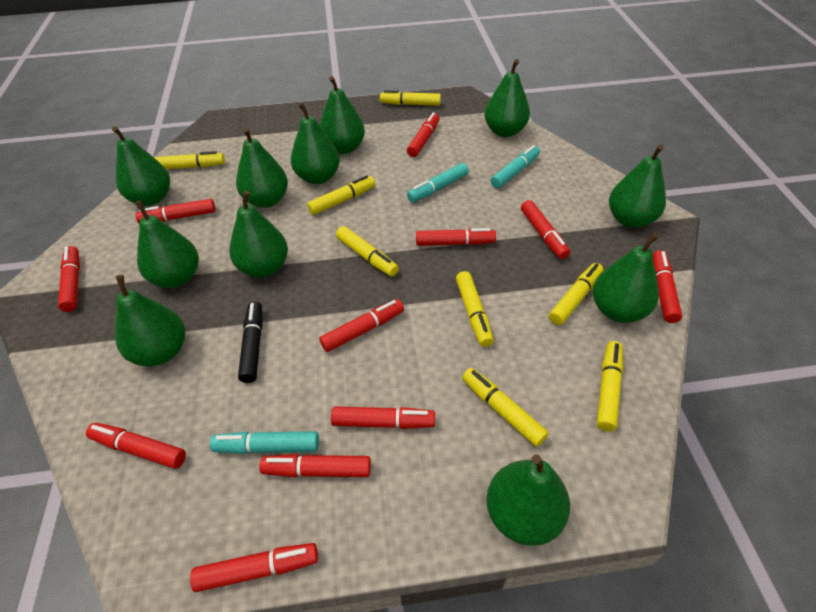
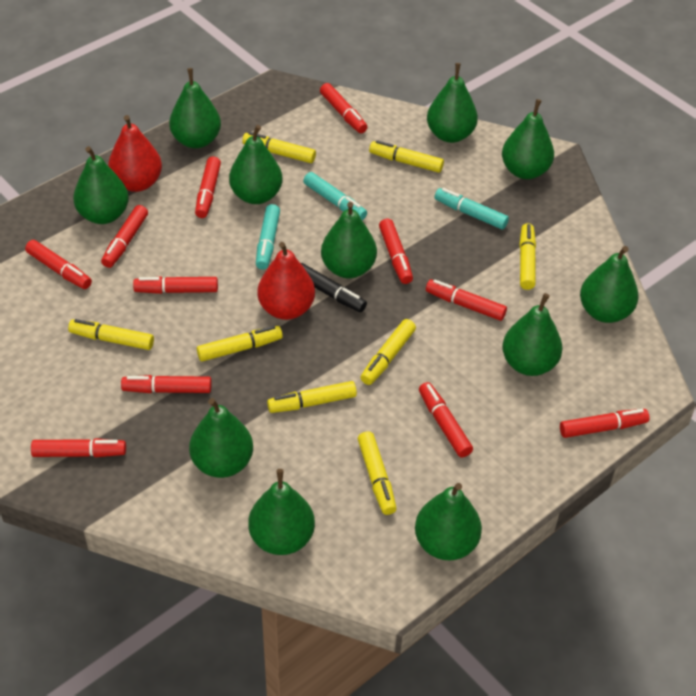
red pear: none = 0 -> [108,115,162,192] [258,242,315,320] = 2

